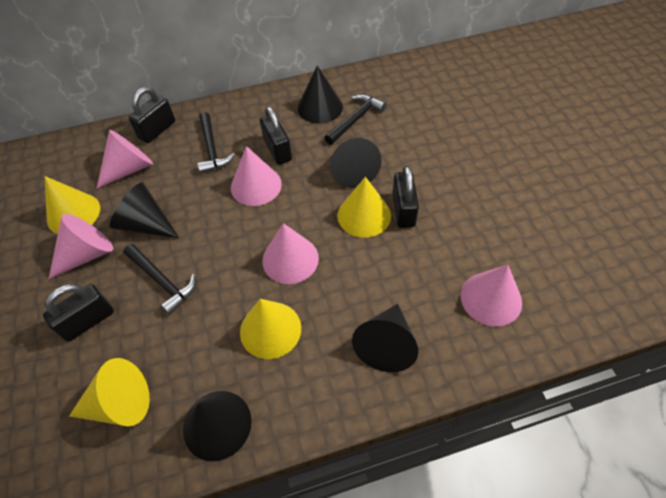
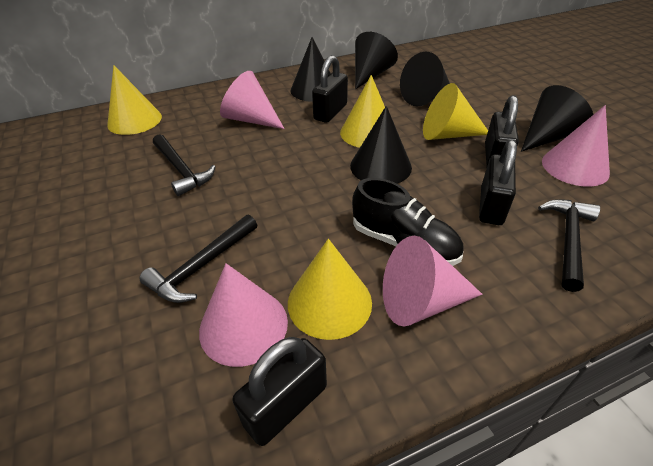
black shoe: none = 0 -> [352,178,464,266] = 1
pink cone: [49,214,113,279] [96,130,153,189] [231,146,282,206] [262,223,319,284] [461,265,522,327] = 5 -> [199,263,288,367] [220,71,285,129] [383,236,483,326] [542,105,610,187] = 4

